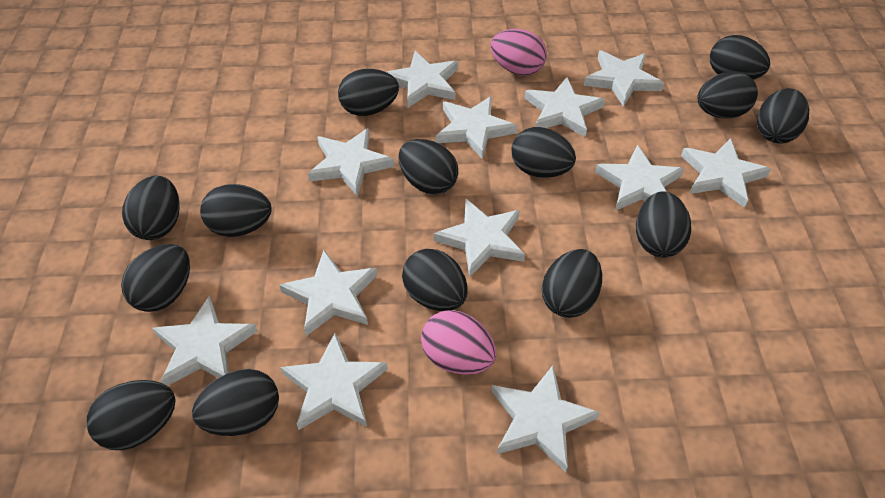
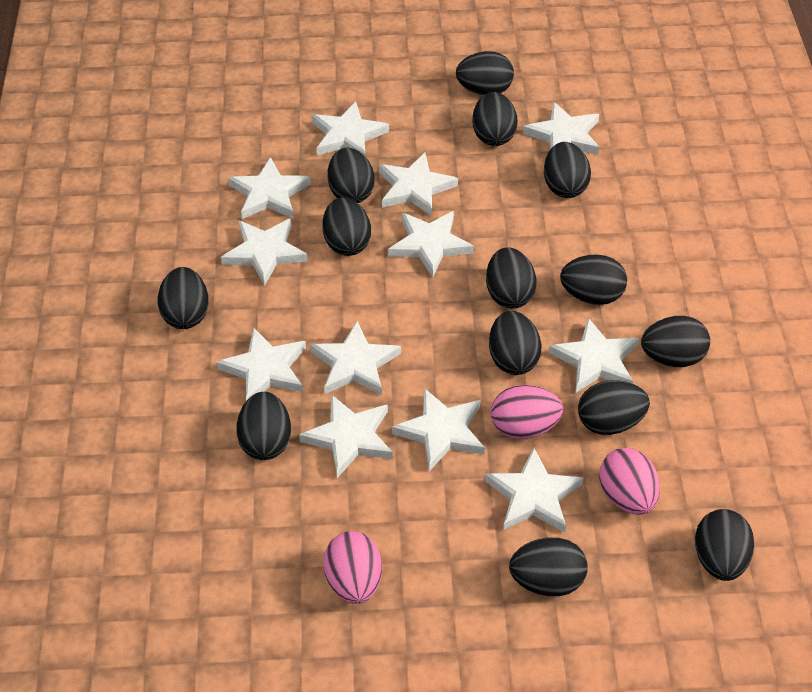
pink egg: [421,310,496,375] [490,29,547,76] = 2 -> [323,531,382,604] [491,385,563,439] [599,448,660,515] = 3

